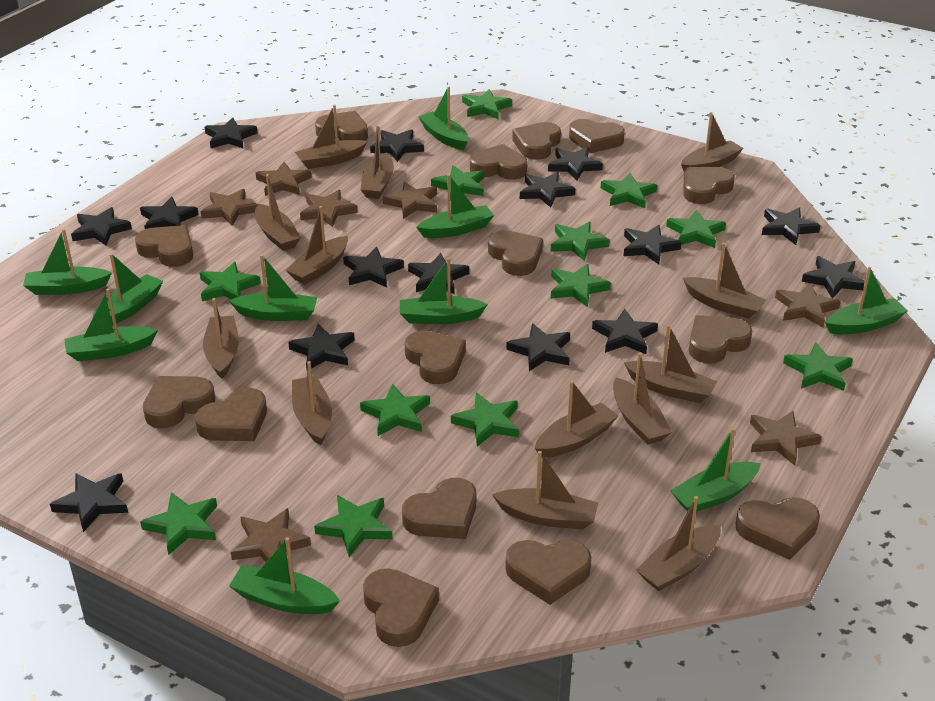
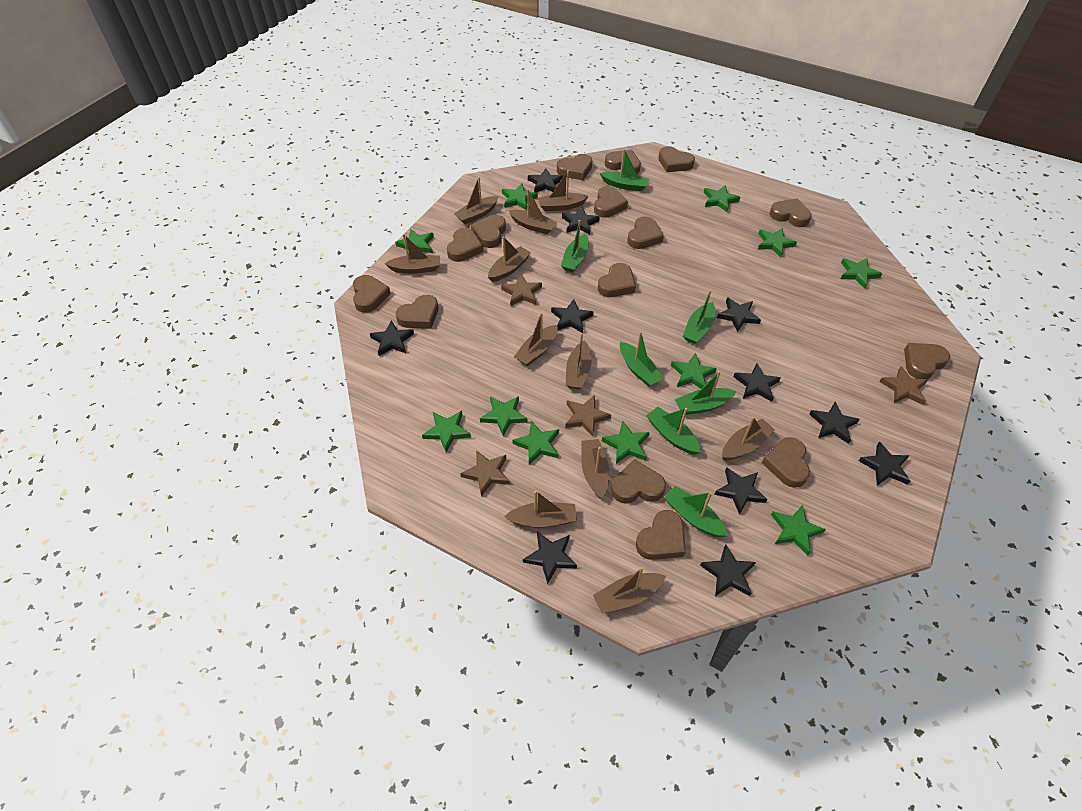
black star: [50,473,128,532] [71,207,132,246] [140,197,199,229] [205,117,257,148] [288,323,355,369] [343,247,404,288] [370,129,424,162] [408,253,469,294] [506,323,570,371] [520,172,575,208] [548,147,603,181] [592,309,658,354] [624,225,682,264] [762,207,821,245] [802,256,865,298] = 15 -> [370,320,414,356] [523,532,577,584] [528,168,564,192] [551,299,593,333] [562,207,600,235] [700,544,756,596] [714,467,768,515] [717,297,761,332] [733,363,781,402] [809,402,860,444] [859,441,910,486] = 11
brown boat: [203,298,239,379] [255,174,301,251] [285,206,348,285] [292,361,332,446] [295,105,367,169] [361,125,394,199] [492,451,598,530] [535,381,618,458] [613,353,672,445] [624,325,717,403] [636,496,721,591] [681,112,744,171] [683,243,767,319] = 13 -> [385,234,440,274] [454,177,499,224] [488,237,531,282] [504,491,577,528] [509,189,557,234] [514,312,558,366] [538,170,589,211] [566,333,592,390] [581,439,610,499] [593,567,666,613] [722,417,775,460] = 11
brown star: [201,189,257,226] [231,508,311,562] [256,162,312,196] [300,190,358,227] [383,182,437,219] [750,411,822,466] [775,283,841,327] = 7 -> [460,450,510,497] [501,274,542,306] [565,395,611,437] [879,366,928,405] = 4
green boat: [23,229,112,295] [65,289,158,361] [93,253,163,325] [229,254,317,321] [229,537,340,614] [400,258,488,324] [416,174,494,238] [418,86,469,150] [671,428,761,512] [825,267,908,334] = 10 -> [561,220,589,273] [600,149,649,191] [620,331,664,386] [646,407,701,455] [664,486,728,537] [675,371,737,415] [683,290,715,344] = 7
green star: [140,492,217,555] [200,262,261,301] [314,495,393,557] [360,383,430,436] [431,165,484,201] [451,393,519,447] [462,89,512,119] [551,222,610,261] [551,264,611,307] [601,173,657,208] [666,210,726,248] [783,342,853,391] = 12 -> [395,229,434,254] [422,411,471,453] [480,396,527,436] [502,184,538,210] [512,421,559,465] [602,421,650,464] [671,353,717,389] [704,185,740,212] [758,228,797,257] [771,505,826,556] [841,258,882,289] = 11

